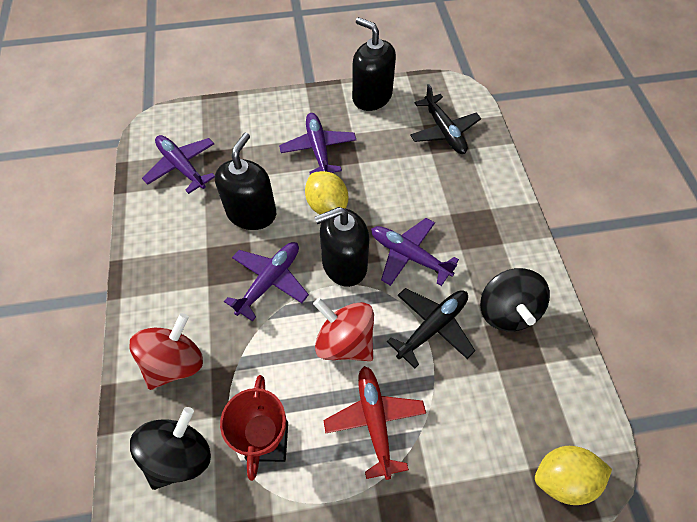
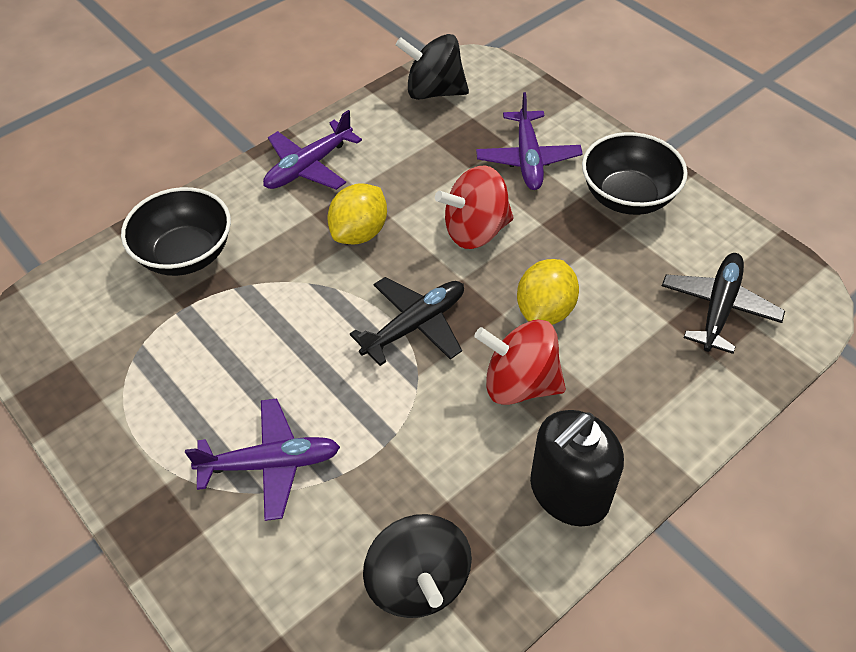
black bowl: none = 0 -> [121,187,231,276] [582,132,688,215] = 2
black soap dispenser: [215,133,276,230] [315,207,369,287] [352,17,396,111] = 3 -> [530,410,624,526] = 1
purple plane: [142,135,215,194] [224,242,309,321] [279,113,356,175] [371,218,459,286] = 4 -> [185,399,340,521] [263,110,362,190] [476,92,583,190] = 3
red plane: [323,366,426,480] = 1 -> none = 0
red trophy: [220,375,288,481] = 1 -> none = 0

